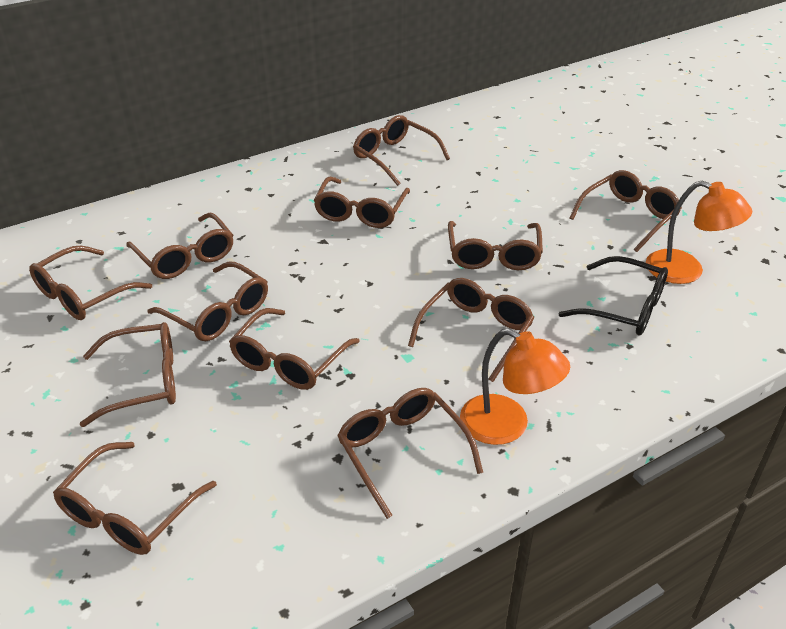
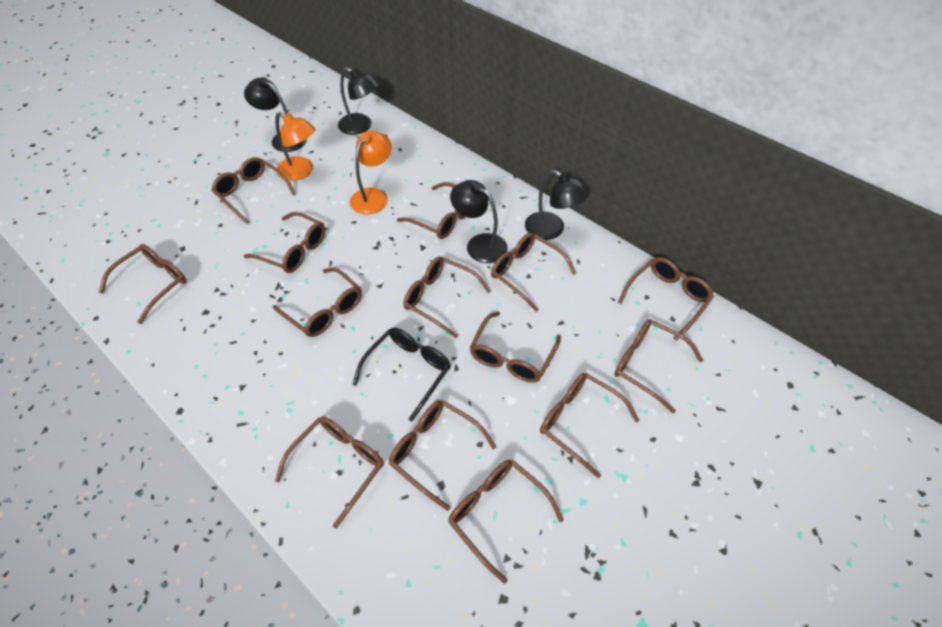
black lamp: none = 0 -> [244,77,307,152] [338,67,379,135] [450,180,507,263] [525,170,589,240] = 4
brown glasses: [29,246,152,320] [53,442,217,555] [80,322,176,427] [126,213,233,279] [147,262,268,341] [229,308,360,390] [313,177,410,228] [337,388,483,519] [353,115,450,186] [408,278,535,382] [448,221,543,270] [569,170,682,252] = 12 -> [99,244,186,324] [211,157,296,224] [244,212,325,273] [273,267,362,337] [275,416,384,528] [389,400,496,511] [397,182,466,239] [404,257,491,338] [448,459,564,584] [470,312,561,383] [491,233,576,312] [540,373,640,478] [615,319,703,413] [618,257,714,341] = 14

